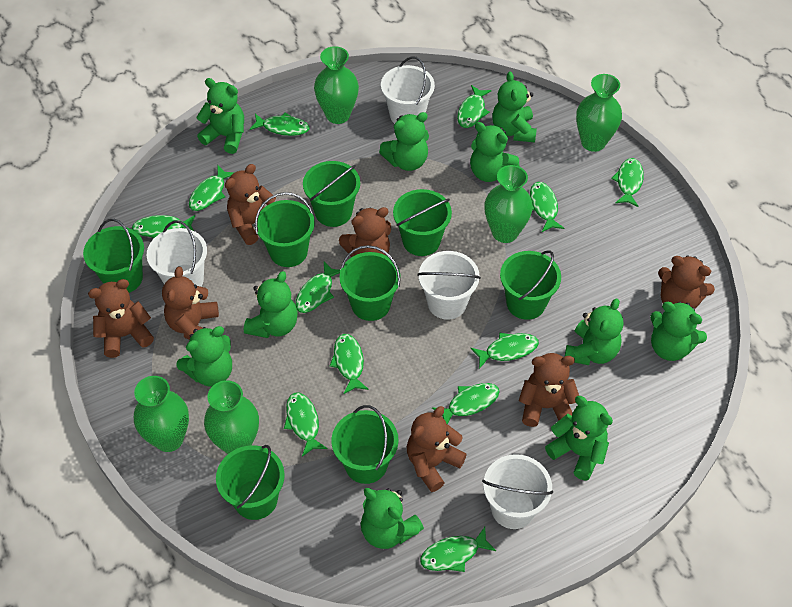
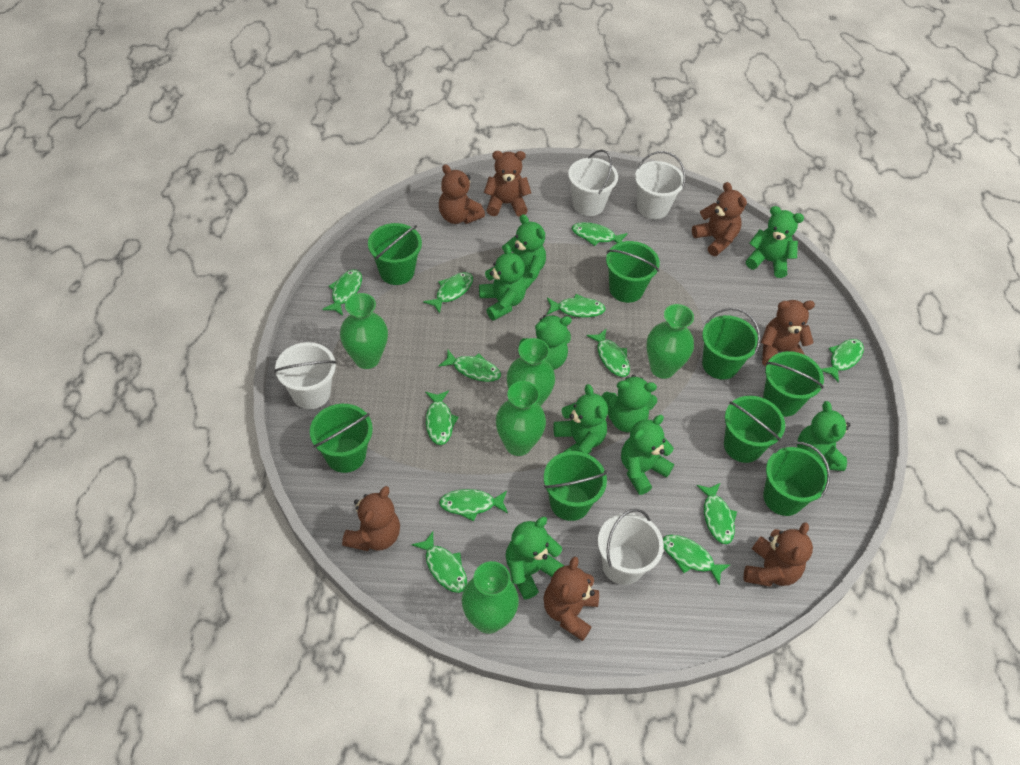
green teddy bear: [176,326,232,387] [196,78,244,154] [244,271,298,338] [361,488,424,549] [379,112,429,171] [470,122,519,182] [492,71,537,142] [545,396,613,480] [565,298,623,365] [650,302,707,361] = 10 -> [479,244,526,321] [502,214,546,290] [506,517,564,599] [519,315,572,370] [553,384,608,454] [602,375,657,432] [621,415,674,495] [746,206,804,278] [797,401,850,471] = 9

